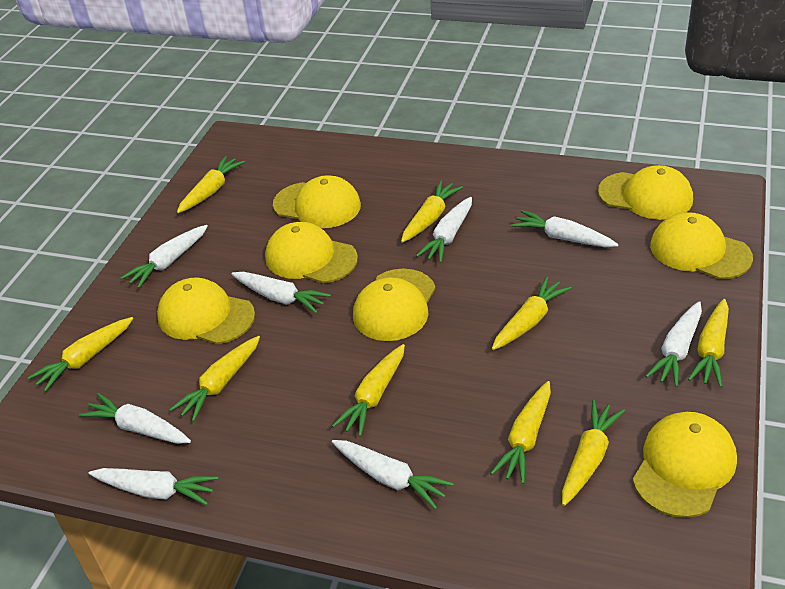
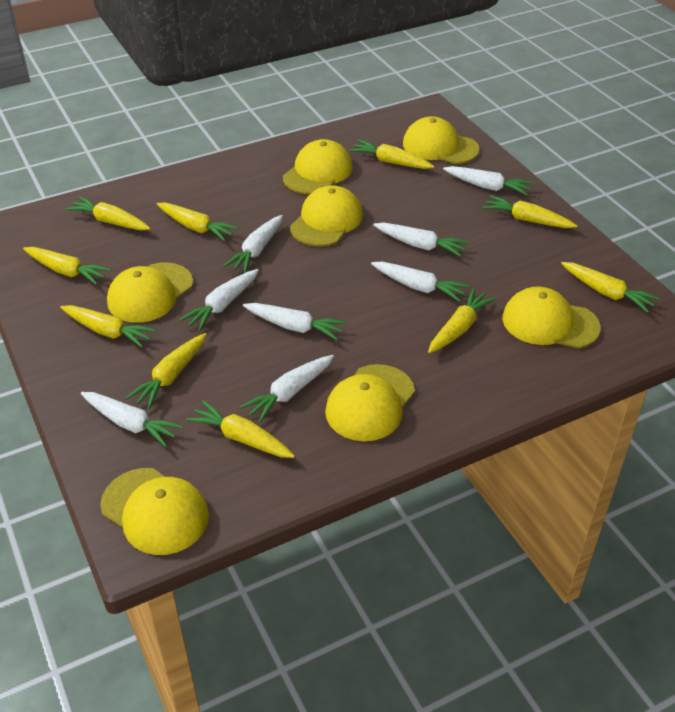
yellow carrot: [28,317,133,392] [170,336,260,422] [177,156,245,213] [332,344,405,437] [401,180,463,243] [490,381,551,484] [492,277,571,350] [562,400,625,506] [688,299,729,387] = 9 -> [23,247,112,285] [60,305,157,348] [65,196,151,230] [126,333,207,409] [157,203,239,242] [186,401,295,458] [349,140,434,169] [428,288,496,354] [482,195,578,228] [561,262,660,313] = 10

